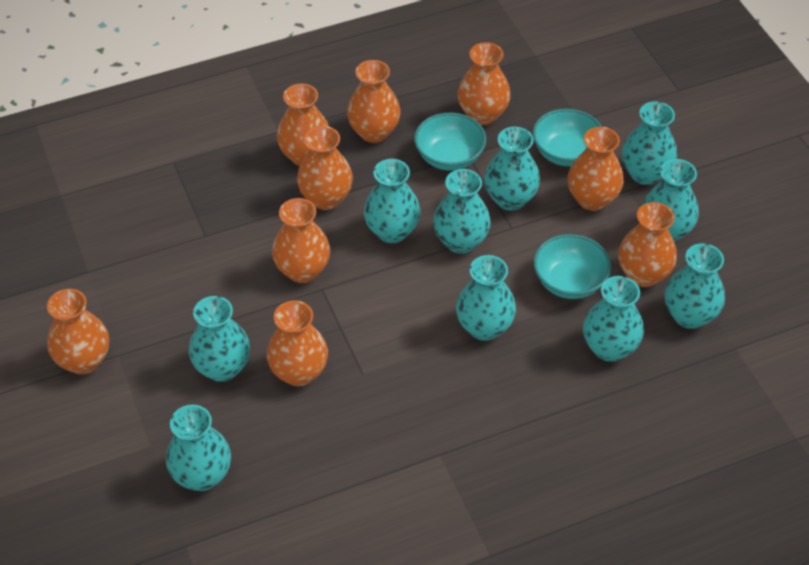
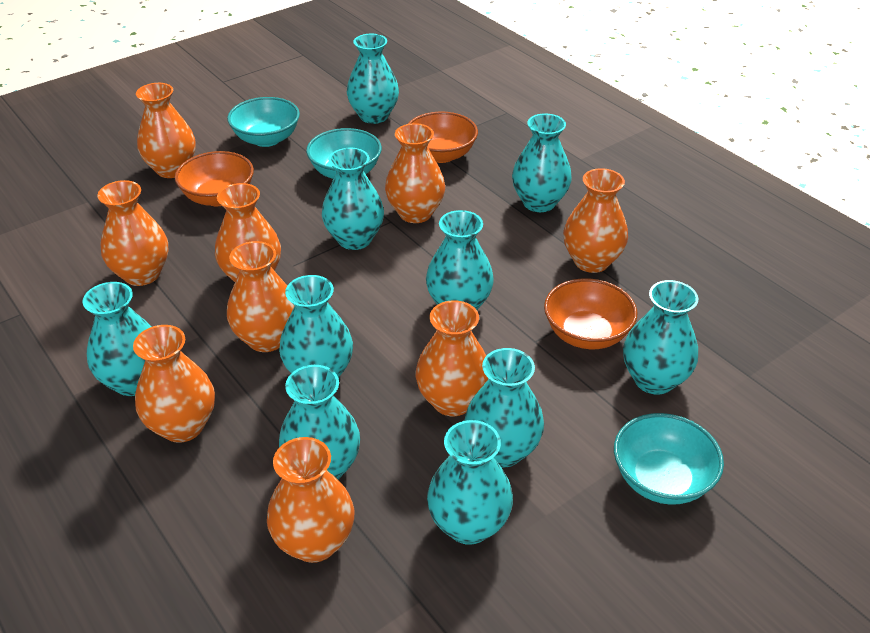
orange bowl: none = 0 -> [175,151,254,206] [408,112,478,163] [544,279,637,349] = 3

